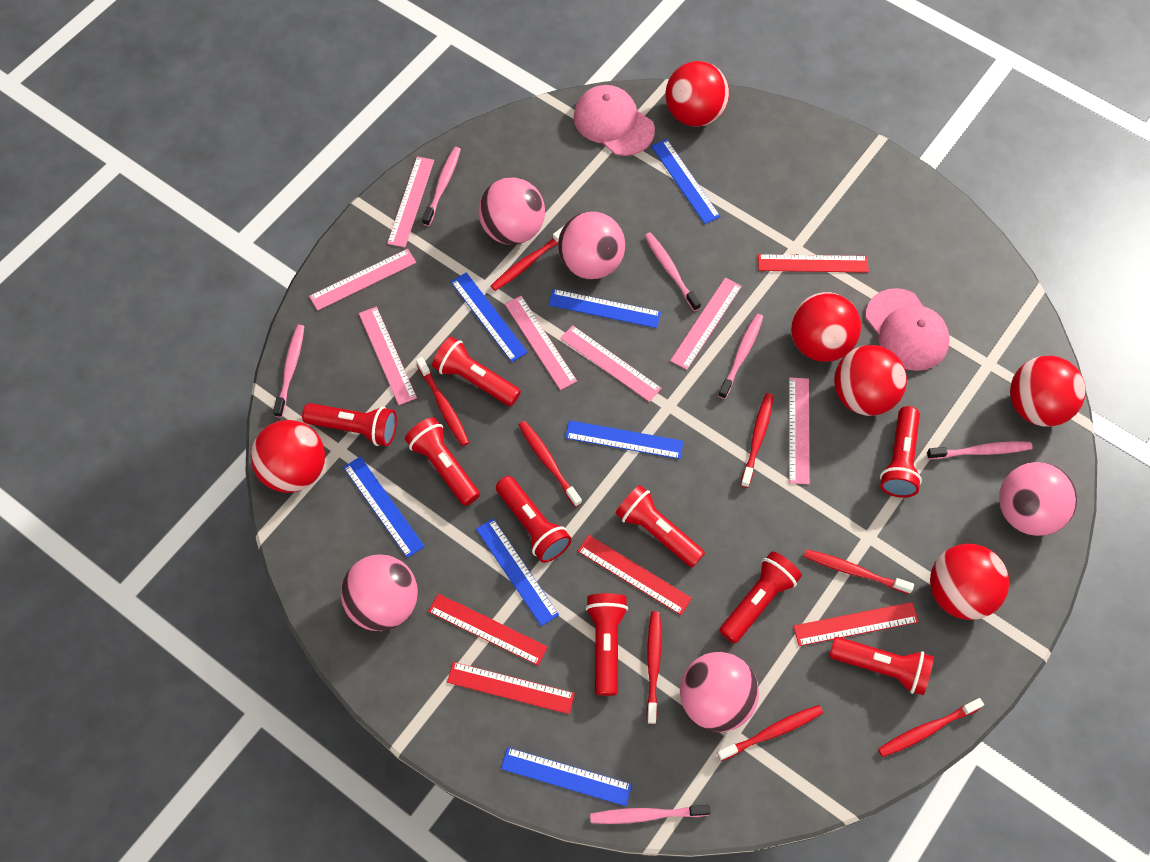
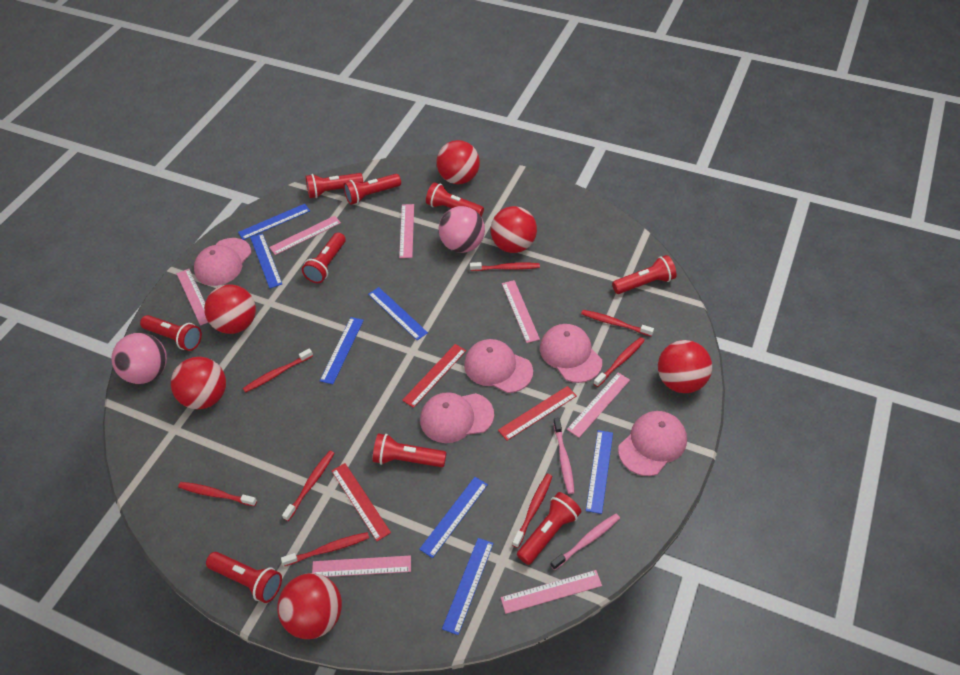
pink ball: [341,554,418,631] [479,177,545,245] [558,211,625,279] [680,652,759,732] [999,462,1077,536] = 5 -> [111,333,167,384] [439,206,485,253] = 2
pink cap: [574,85,655,156] [865,288,950,371] = 2 -> [194,238,251,286] [420,392,494,443] [464,339,533,393] [540,324,602,383] [618,411,687,476] = 5
pink toothbrush: [273,325,305,418] [422,147,461,226] [590,805,710,824] [645,232,701,311] [718,313,763,399] [927,441,1033,459] = 6 -> [550,513,620,570] [553,418,575,494] = 2
red ruler: [428,593,548,665] [447,662,575,714] [578,535,692,615] [758,254,869,273] [793,602,919,646] = 5 -> [332,463,391,541] [402,344,466,408] [498,386,577,441] = 3

